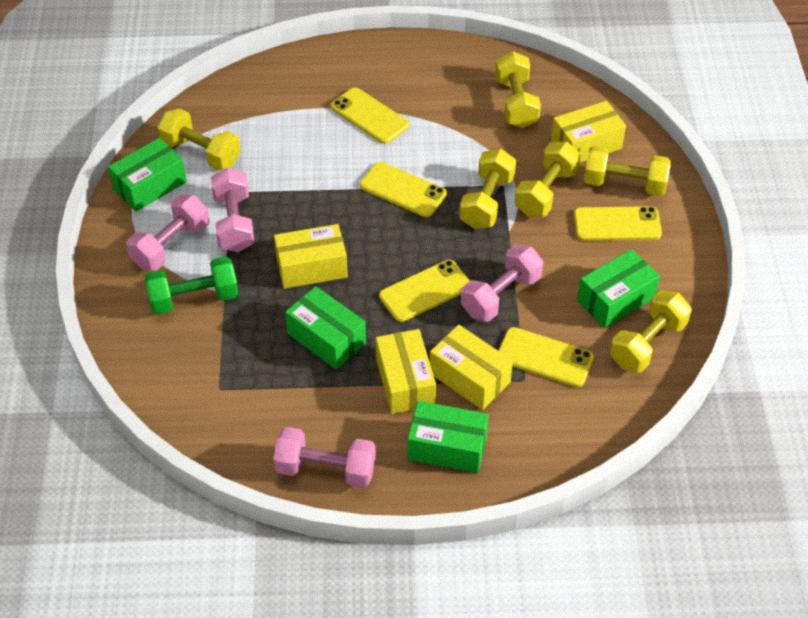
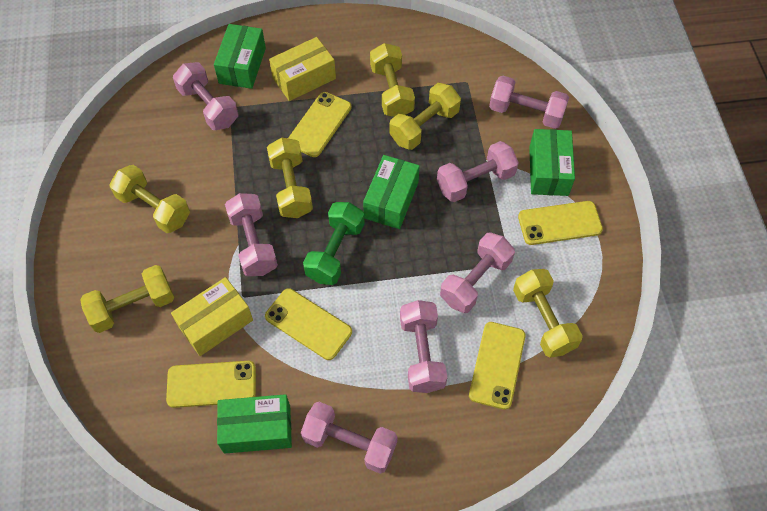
pink dumbbell: [126,194,209,271] [211,168,255,252] [273,427,376,488] [461,244,544,322] = 4 -> [173,62,239,130] [225,193,278,276] [301,402,397,474] [400,300,447,393] [437,141,519,202] [440,233,515,313] [489,76,569,129] = 7
yellow box: [274,224,348,289] [376,329,436,414] [430,325,513,410] [551,101,626,163] = 4 -> [171,277,253,356] [269,37,336,101] = 2

